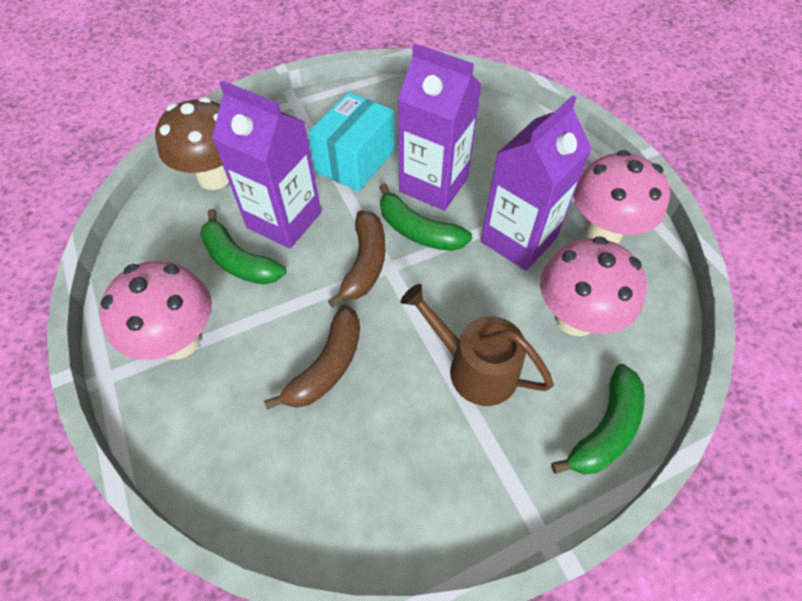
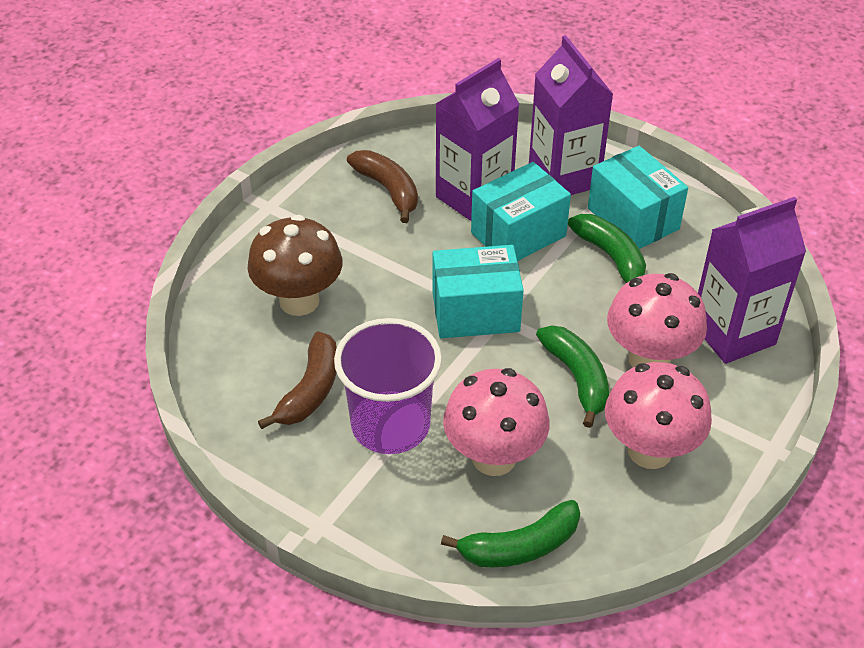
brown watering can: [401,284,554,406] = 1 -> none = 0
purple cup: none = 0 -> [334,318,442,454] = 1
turquoise box: [308,92,395,191] = 1 -> [433,245,524,338] [471,162,571,261] [588,146,688,249] = 3

